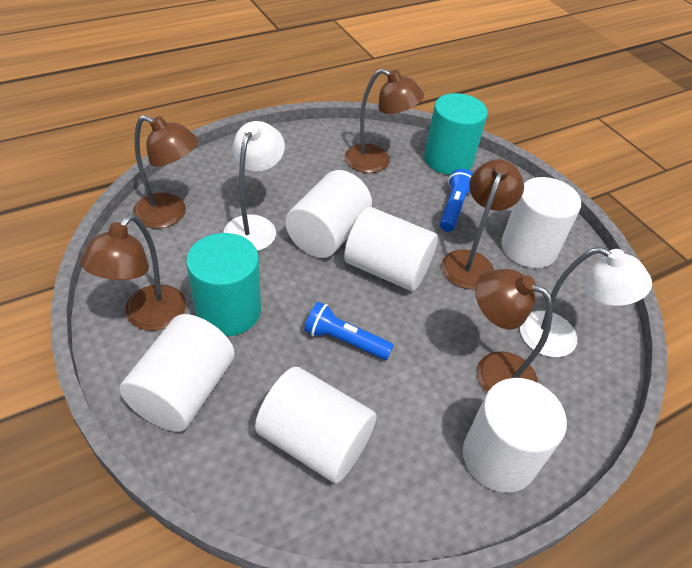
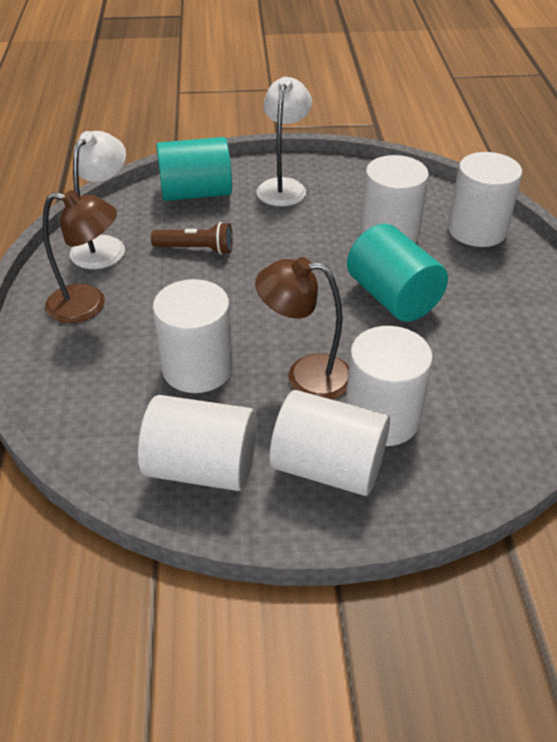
blue flashlight: [304,302,394,360] [440,169,473,232] = 2 -> none = 0
brown flashlight: none = 0 -> [151,222,233,255] = 1
brown lamp: [80,215,186,331] [133,115,198,228] [345,69,424,173] [442,159,524,289] [475,269,553,393] = 5 -> [43,190,117,323] [255,257,349,399] = 2

